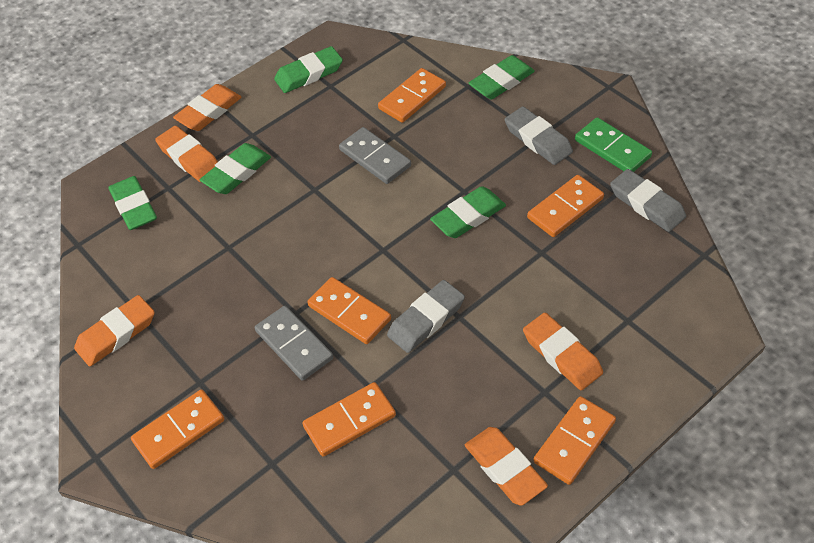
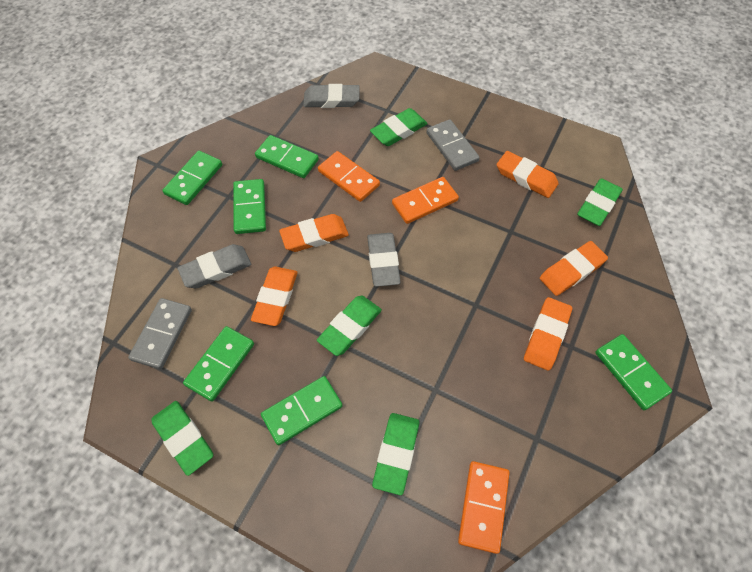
green domino: [575,117,652,172] = 1 -> [162,151,222,205] [183,326,254,402] [233,179,266,234] [255,135,319,178] [261,376,343,445] [595,334,672,410] = 6
orange domino: [131,390,224,469] [302,382,396,457] [307,277,391,344] [378,68,446,123] [527,175,604,237] [533,396,616,485] = 6 -> [318,151,380,202] [392,177,459,224] [458,461,509,554] = 3

